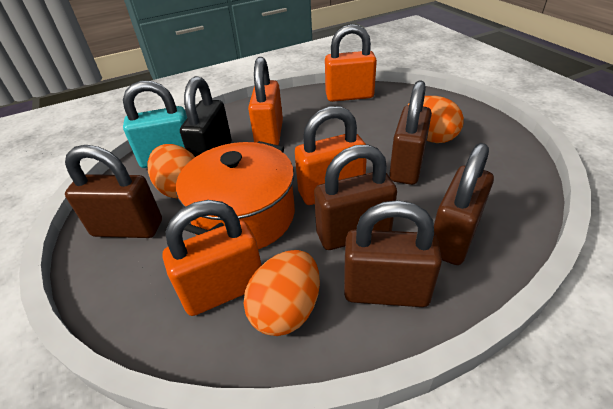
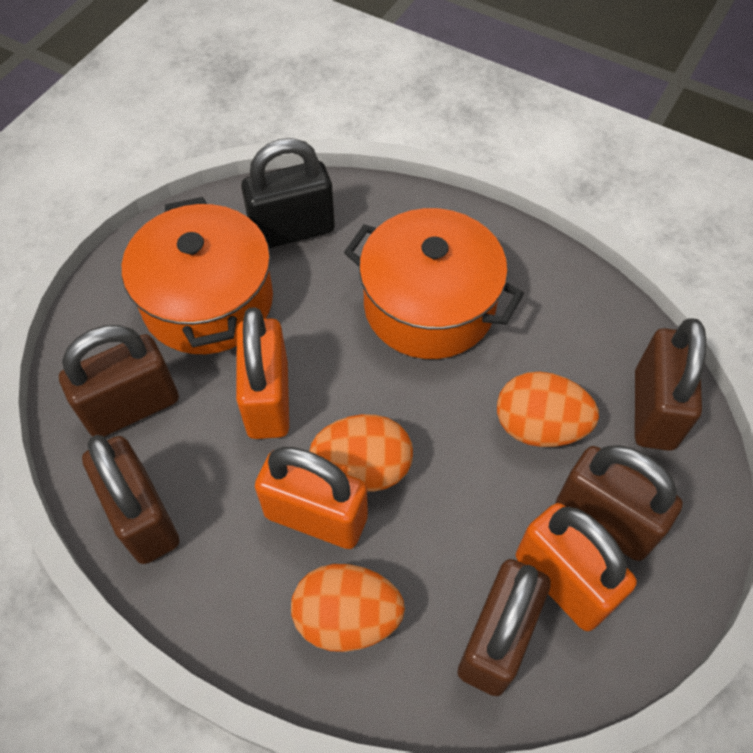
orange padlock: [163,200,262,316] [248,57,283,145] [295,106,367,205] [325,24,377,102] = 4 -> [236,307,289,439] [255,447,368,549] [516,503,637,631] = 3
orange pot: [176,141,295,249] = 1 -> [122,197,273,354] [344,208,524,359] = 2
turquoise padlock: [123,81,187,168] = 1 -> none = 0

